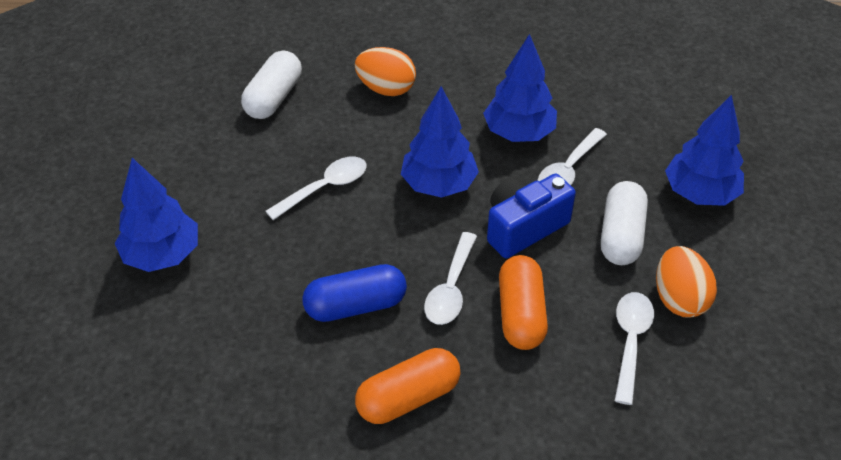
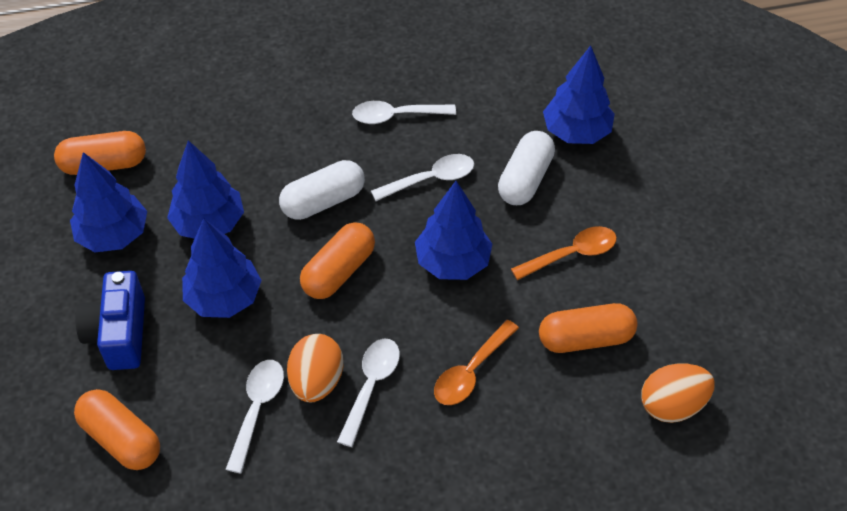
blue capsule: [302,264,407,322] = 1 -> none = 0
blue tree: [115,158,198,272] [401,86,479,198] [483,34,557,142] [665,95,744,206] = 4 -> [70,152,147,252] [167,140,244,239] [182,218,262,318] [415,181,492,280] [543,45,615,144] = 5
orange capsule: [355,348,460,424] [499,255,548,350] = 2 -> [54,131,146,175] [74,389,160,470] [300,222,375,299] [539,303,638,353] = 4
orange spoon: none = 0 -> [434,320,519,405] [511,226,617,280] = 2

